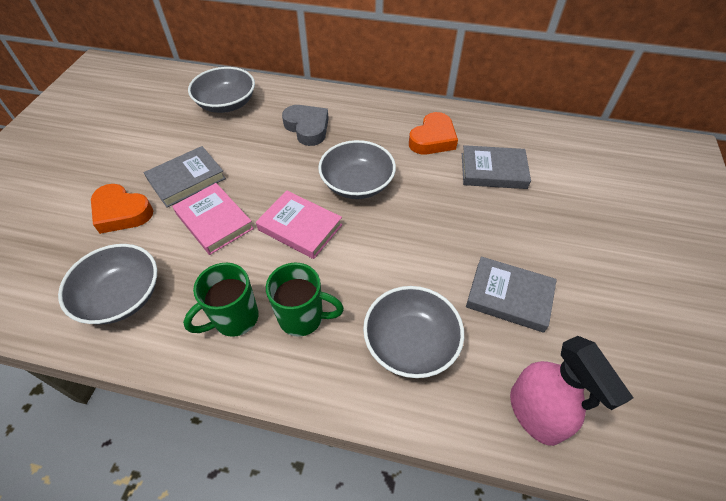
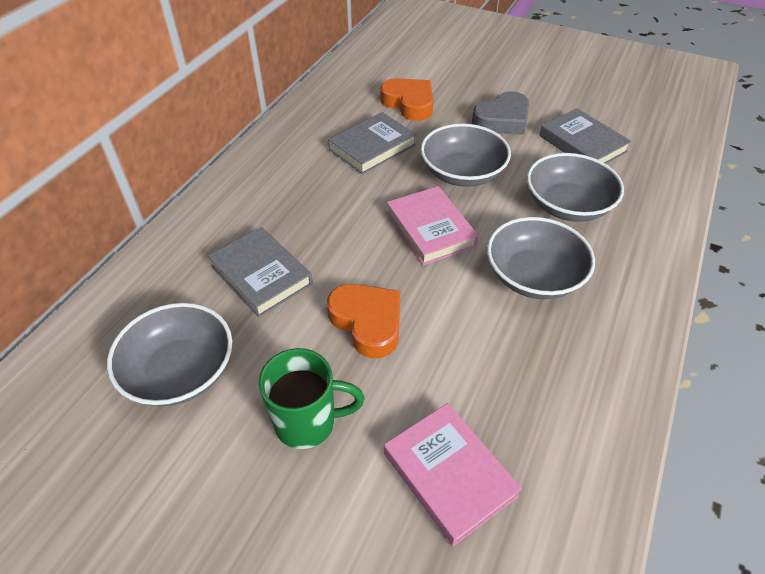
green mug: [183,263,259,337] [266,263,344,337] = 2 -> [259,348,365,449] = 1
pink spray bottle: [510,336,633,446] = 1 -> none = 0

